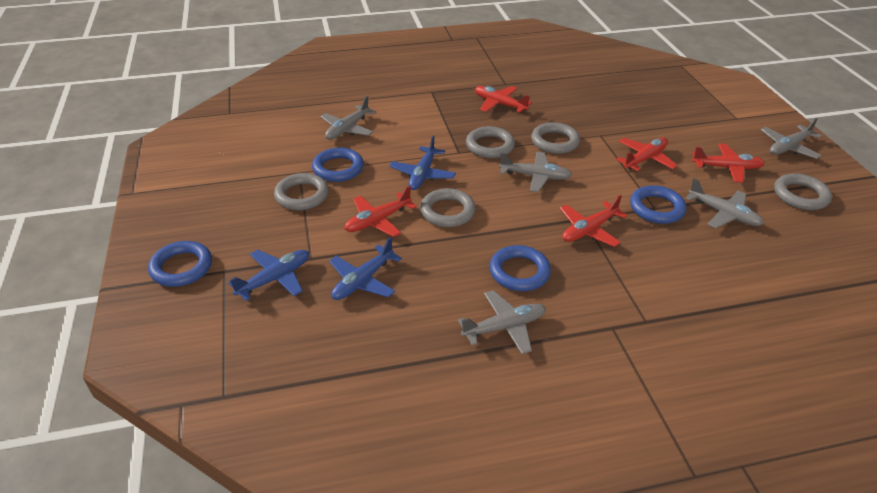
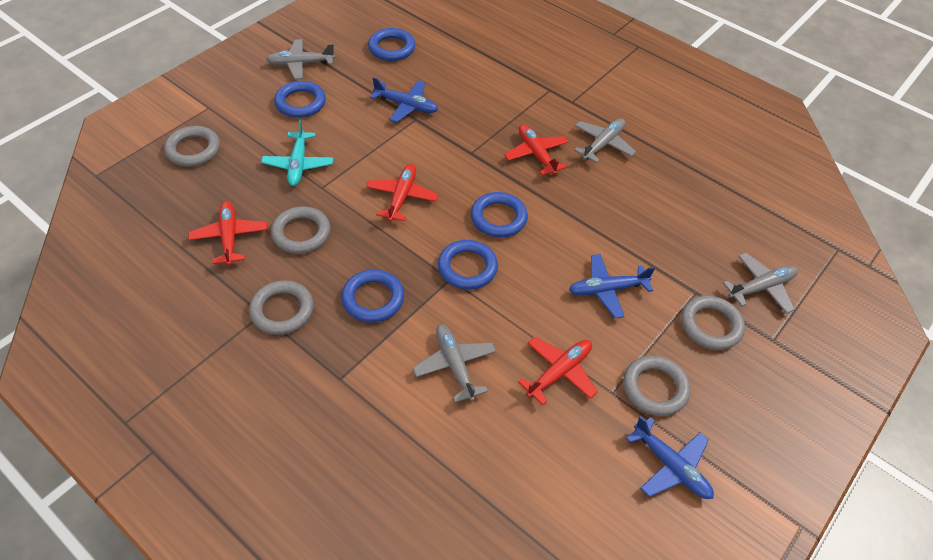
blue ring: [148,241,212,287] [312,148,364,182] [489,245,551,291] [630,185,686,224] = 4 -> [274,81,326,118] [342,269,404,323] [368,28,415,61] [438,240,498,290] [471,192,528,237] = 5
grey plane: [321,96,376,140] [458,290,546,354] [499,152,572,192] [686,178,764,228] [761,118,822,159] = 5 -> [266,39,335,80] [412,324,496,403] [574,118,636,163] [723,253,798,314] = 4
red plane: [344,186,417,237] [475,86,532,113] [560,195,628,247] [616,138,678,171] [692,143,765,183] = 5 -> [188,201,267,266] [366,164,438,222] [504,124,569,175] [518,337,598,405] = 4
turquoise plane: none = 0 -> [261,120,333,186] = 1

